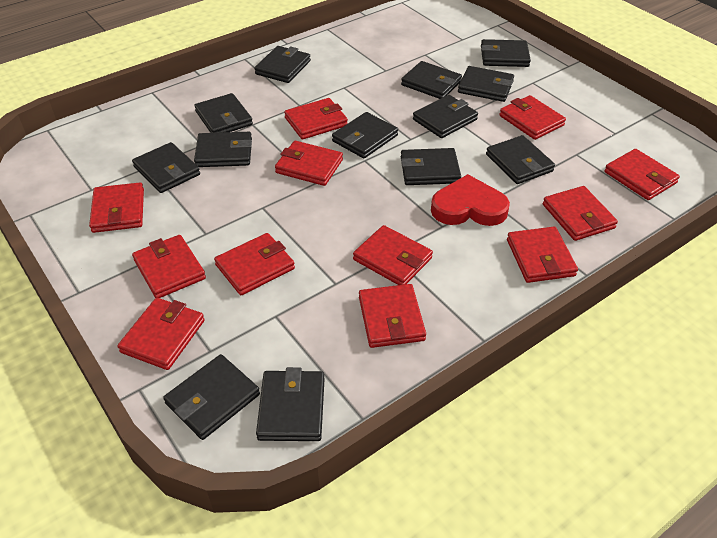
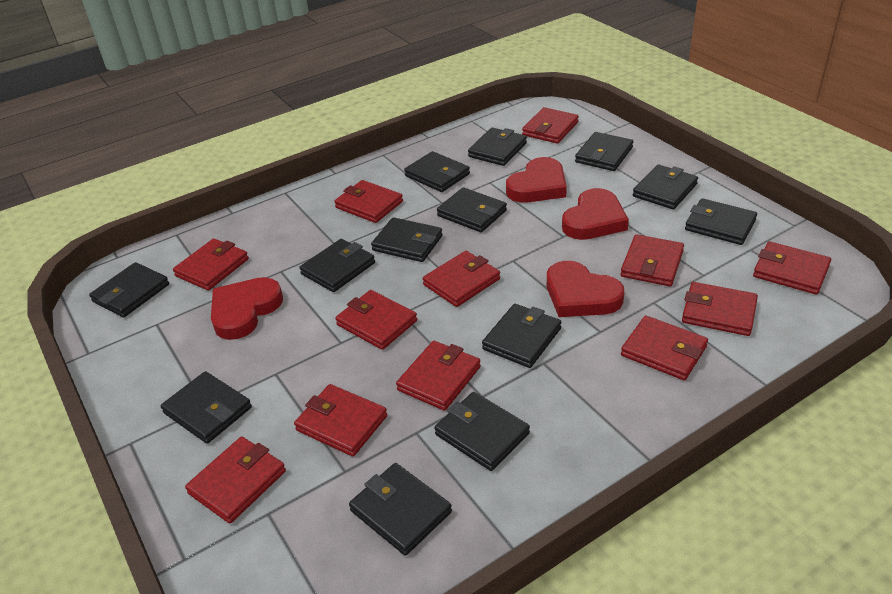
red heart: [431,174,510,226] = 1 -> [211,277,283,340] [506,157,567,203] [547,261,624,317] [562,188,629,240] = 4

